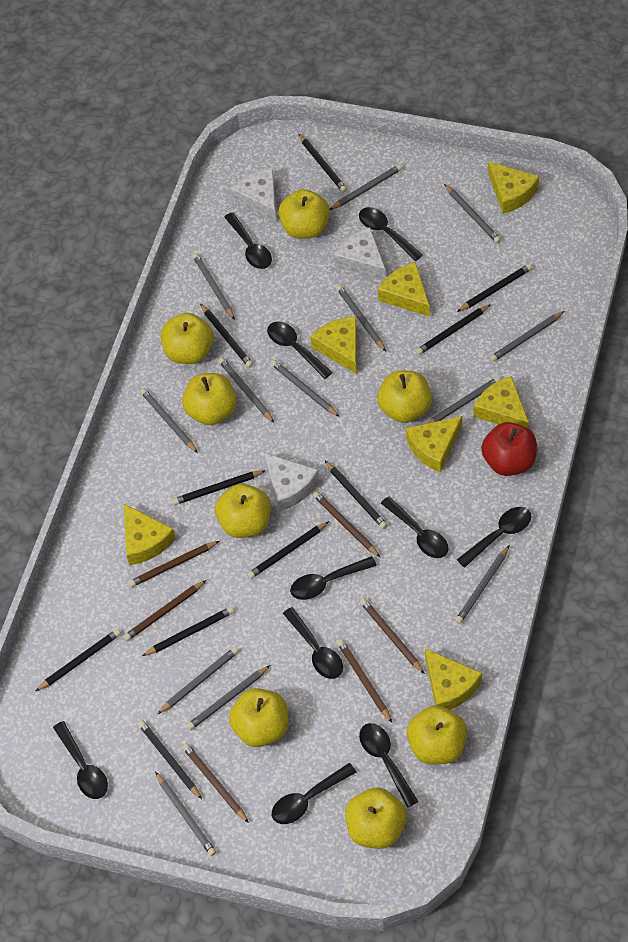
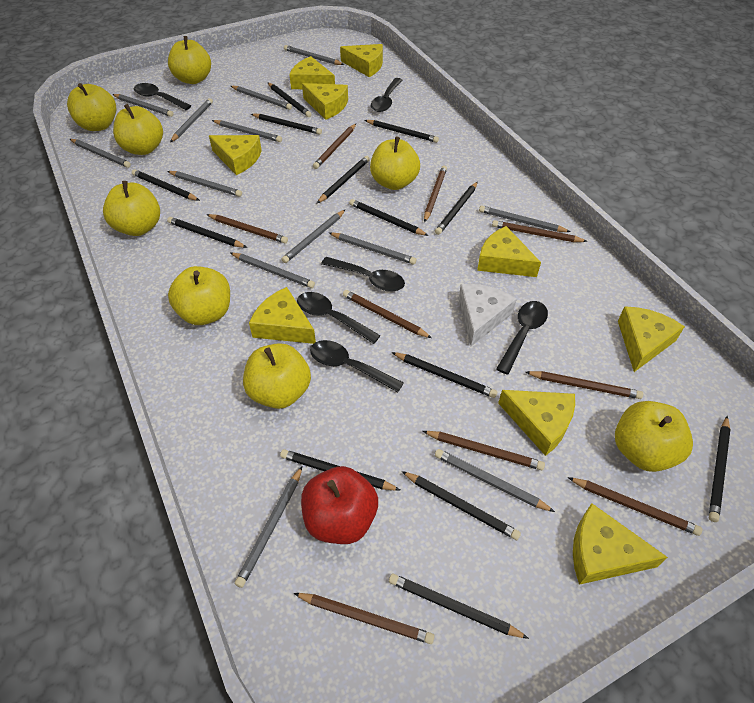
black pencil: [36,629,121,691] [138,720,202,799] [142,607,234,656] [172,470,266,505] [200,304,253,368] [247,521,329,579] [299,134,347,193] [325,461,387,529] [416,304,491,355] [457,264,532,312] = 10 -> [132,169,200,201] [167,217,247,248] [251,114,322,135] [268,83,312,117] [280,449,400,491] [317,156,370,203] [349,199,429,236] [365,120,439,143] [389,574,529,639] [392,352,497,398] [401,471,521,540] [435,182,478,235] [709,416,730,522] = 13
black spoon: [53,721,108,799] [224,212,272,269] [267,321,333,379] [272,763,356,824] [283,607,343,679] [290,556,377,600] [359,207,423,261] [359,723,419,808] [381,496,448,558] [457,507,531,568] = 10 -> [134,83,191,110] [297,292,381,344] [310,340,404,393] [321,257,405,292] [371,78,402,112] [496,301,548,375] = 6
brown pencil: [123,580,206,641] [129,541,219,587] [182,743,249,823] [313,491,380,557] [337,639,392,723] [360,598,425,674] = 6 -> [206,214,288,244] [294,593,435,644] [313,124,356,169] [343,290,432,338] [423,431,545,471] [424,165,447,223] [492,220,588,242] [525,371,643,399] [568,477,702,536] = 9
white cheese: [231,168,276,222] [264,453,319,511] [334,227,386,280] = 3 -> [459,284,517,346] = 1
yellow cheese: [124,504,176,565] [310,316,357,374] [378,262,430,317] [406,416,462,473] [425,649,482,710] [473,376,529,429] [488,161,539,214] = 7 -> [209,135,262,175] [249,287,316,344] [289,56,335,89] [302,83,348,120] [340,44,383,77] [477,226,541,277] [498,390,575,456] [573,503,668,585] [618,307,685,372] = 9

